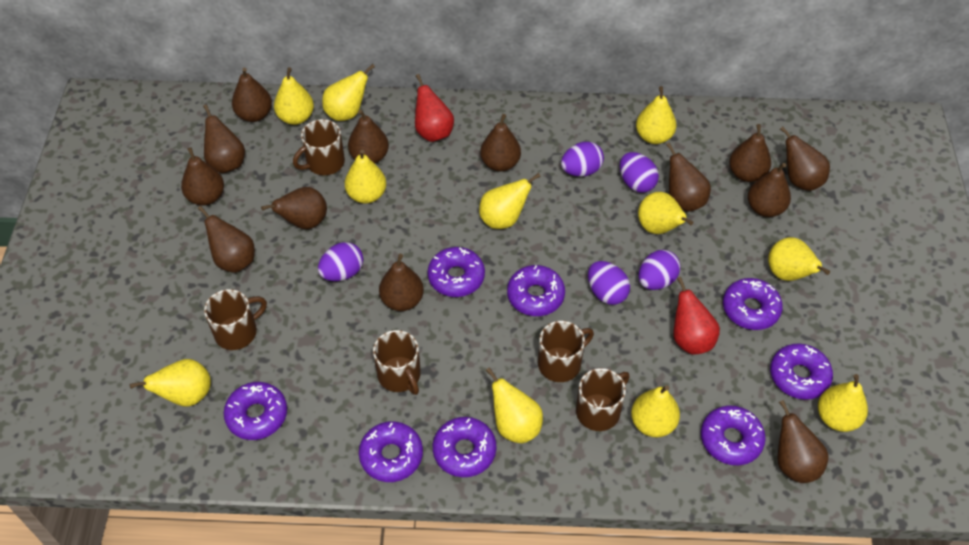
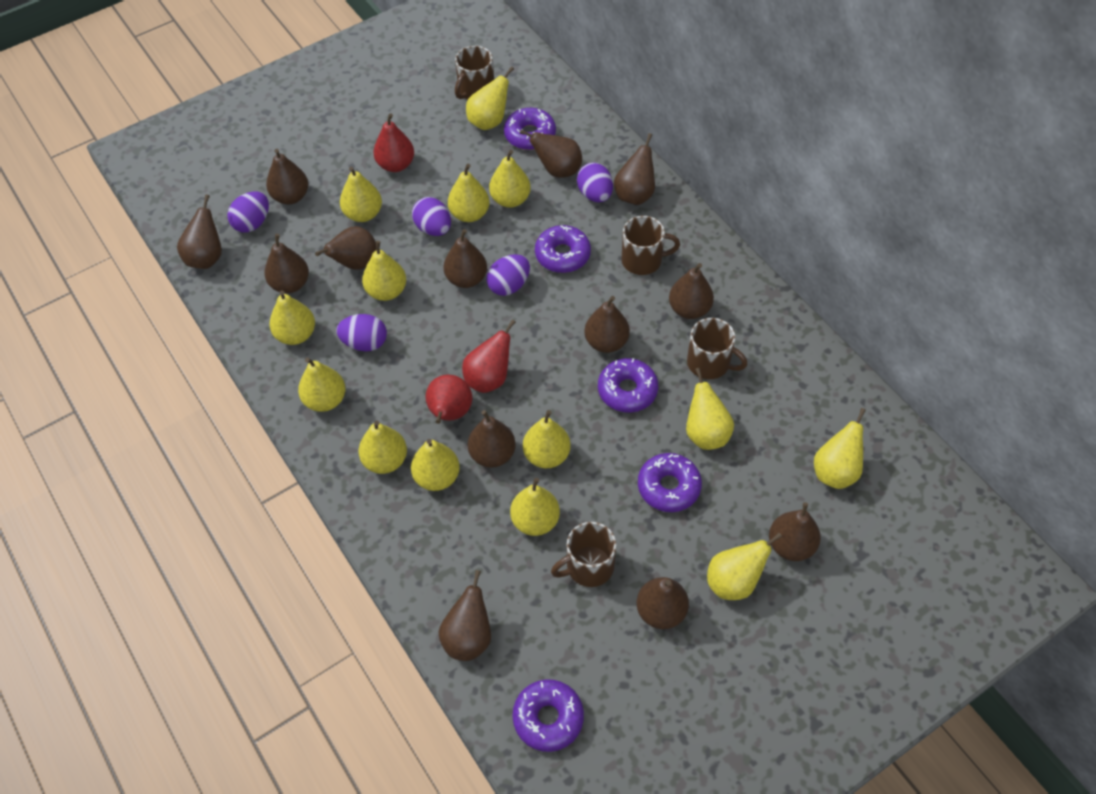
brown mug: [204,289,267,350] [293,119,345,175] [373,330,421,395] [538,321,594,382] [576,368,630,431] = 5 -> [455,46,494,99] [551,522,617,587] [621,216,680,275] [687,318,747,379] = 4
purple donut: [224,382,287,440] [359,421,423,482] [428,247,485,297] [433,417,496,477] [507,265,565,316] [701,405,766,465] [723,278,783,330] [770,343,833,400] = 8 -> [504,108,556,150] [512,679,584,752] [535,225,591,273] [598,358,658,413] [638,453,702,512] = 5
red pear: [415,74,454,142] [673,277,720,355] = 2 -> [373,113,414,172] [425,375,472,424] [462,319,516,393] = 3
yellow pear: [129,359,211,406] [274,67,314,125] [322,64,375,121] [345,150,386,203] [479,173,541,229] [486,367,543,443] [631,385,680,438] [636,86,676,144] [638,192,693,234] [768,237,830,281] [818,374,868,432] = 11 -> [270,290,315,345] [298,357,346,412] [340,166,382,222] [359,421,407,474] [362,241,406,301] [411,439,460,491] [448,164,490,222] [466,66,514,130] [489,150,531,208] [510,478,560,536] [523,410,571,468] [686,368,734,450] [707,533,782,600] [814,408,866,489] = 14

